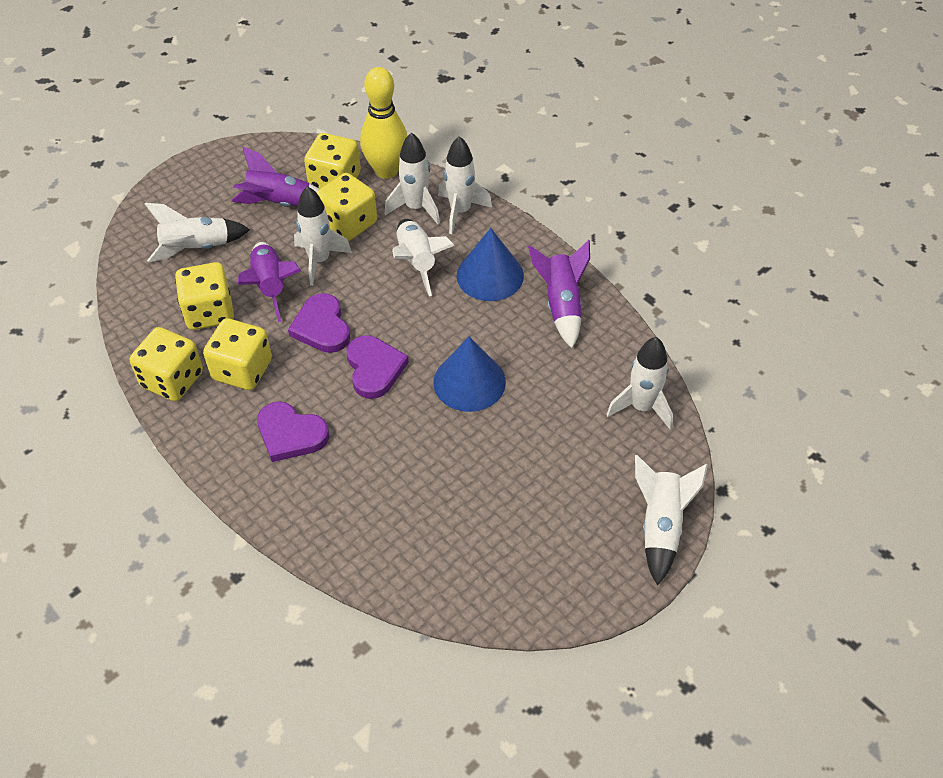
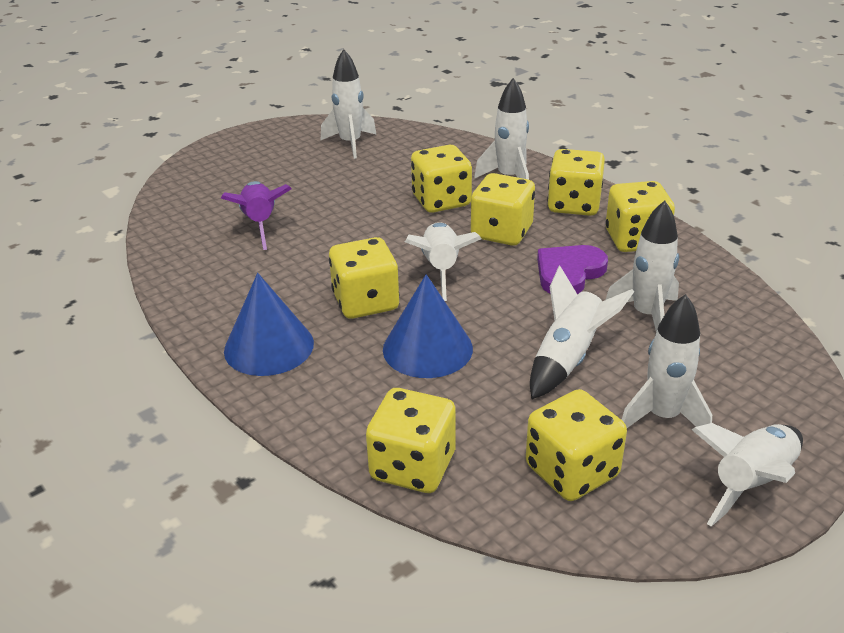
purple heart: [257,401,329,462] [288,293,350,353] [346,335,409,399] = 3 -> [537,245,608,294] = 1
purple rocket: [231,146,319,207] [238,242,301,322] [528,240,590,348] = 3 -> [221,181,291,250] = 1
yellow bowling pin: [360,67,407,179] = 1 -> none = 0
yellow dice: [130,327,203,401] [175,262,234,330] [203,318,272,390] [304,133,361,189] [316,173,377,241] = 5 -> [329,237,399,319] [366,388,456,493] [411,145,472,213] [471,173,535,246] [526,389,627,501] [547,149,605,216] [606,181,675,252] = 7

